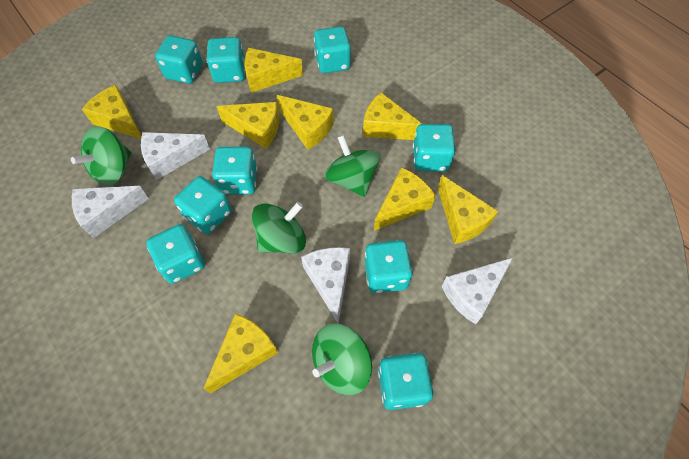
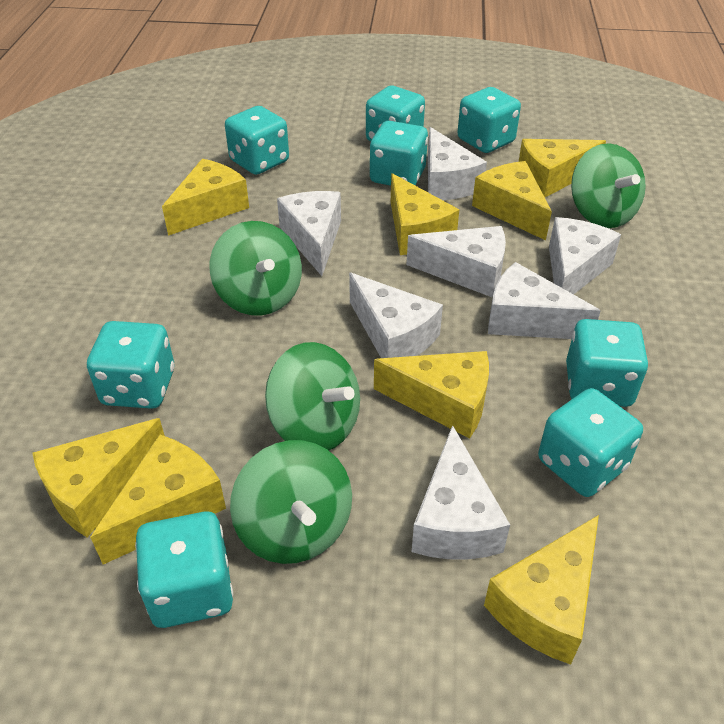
turquoise dice: [146,224,205,284] [155,35,203,84] [174,176,232,234] [206,37,245,83] [212,147,258,195] [314,26,351,73] [365,240,413,293] [378,353,433,410] [413,124,455,171] = 9 -> [87,321,174,409] [135,511,233,628] [225,106,289,175] [366,85,425,141] [370,121,428,186] [457,87,521,153] [538,388,643,497] [566,319,648,407] = 8
white cheese: [72,186,149,238] [141,132,210,180] [301,247,350,323] [442,258,513,324] = 4 -> [277,191,341,276] [349,273,443,358] [407,226,506,297] [412,425,510,559] [428,127,487,200] [488,262,601,339] [549,217,621,294] = 7

